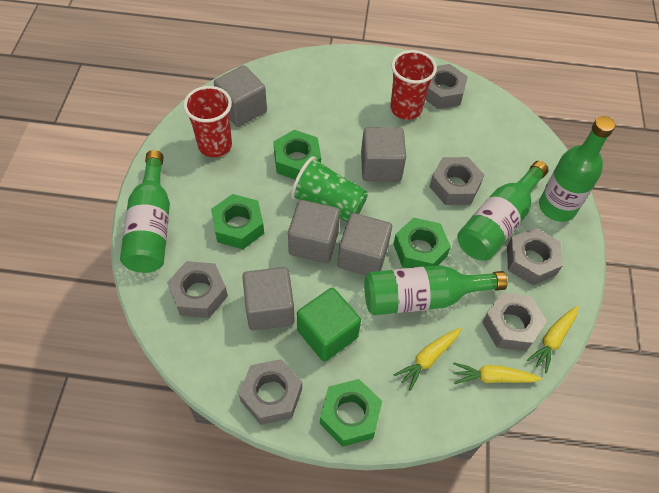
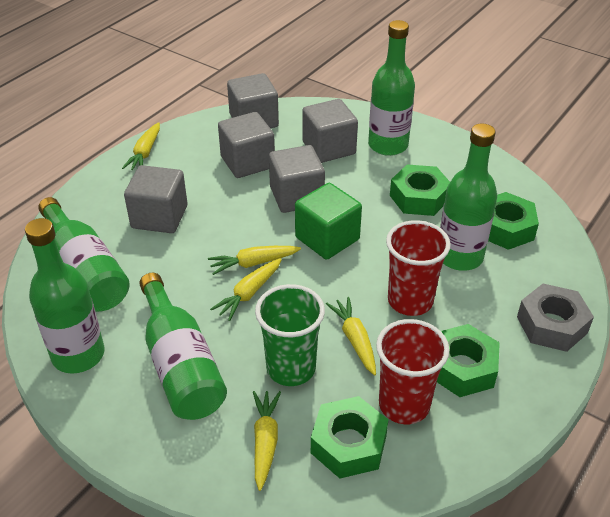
green bottle: [120,150,170,273] [364,265,507,315] [457,161,549,261] [539,116,615,222] = 4 -> [25,218,105,374] [38,197,130,312] [139,273,227,420] [368,20,415,156] [440,124,497,271] = 5
grey nut: [167,261,228,318] [239,359,302,425] [425,64,468,109] [429,157,484,205] [482,292,547,351] [507,228,563,285] = 6 -> [517,284,594,352] = 1
yellow carrot: [394,328,461,391] [453,362,542,384] [527,306,579,373] = 3 -> [122,122,160,170] [208,246,301,275] [210,258,282,321] [253,391,281,491] [326,297,376,375] = 5

